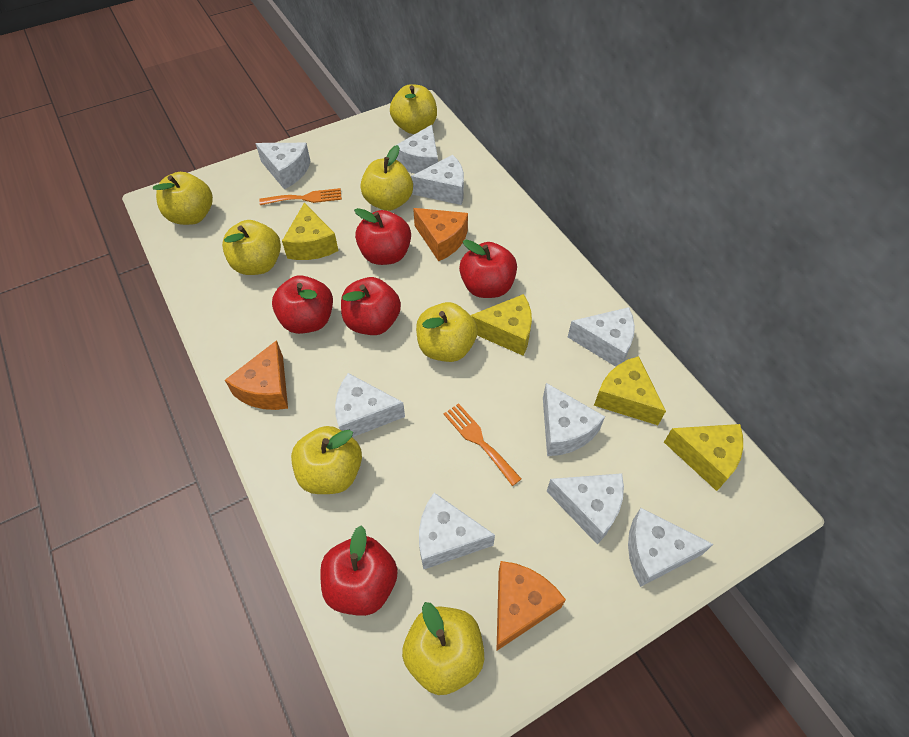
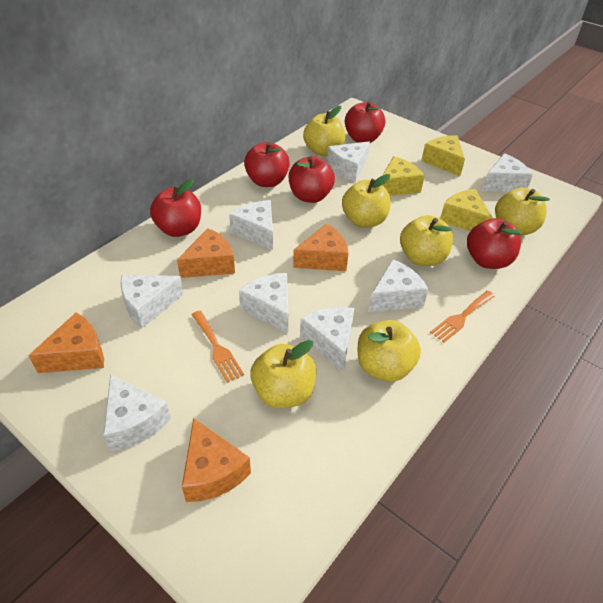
orange cheese: [225,340,288,410] [413,208,468,261] [496,561,566,651] = 3 -> [28,312,104,373] [177,228,235,278] [182,418,251,502] [293,224,349,271] = 4
white cheese: [256,143,311,189] [335,373,405,437] [395,125,438,174] [411,155,464,205] [419,493,495,569] [543,383,605,456] [547,473,624,545] [568,307,635,367] [628,508,713,587] = 9 -> [103,374,171,451] [120,275,183,328] [229,200,273,250] [239,273,288,333] [300,307,355,372] [327,142,370,182] [368,259,429,312] [482,153,533,192] = 8
yellow apple: [153,172,213,225] [222,220,281,275] [291,426,362,494] [360,145,413,211] [390,84,437,134] [402,602,484,695] [416,302,478,362] = 7 -> [250,340,316,408] [303,106,345,156] [342,174,390,228] [358,320,421,382] [400,215,453,266] [495,187,550,235] = 6
yellow cheese: [282,203,338,260] [471,294,532,356] [594,356,666,425] [664,424,743,491] = 4 -> [382,156,425,196] [421,136,465,176] [440,189,493,231] = 3

